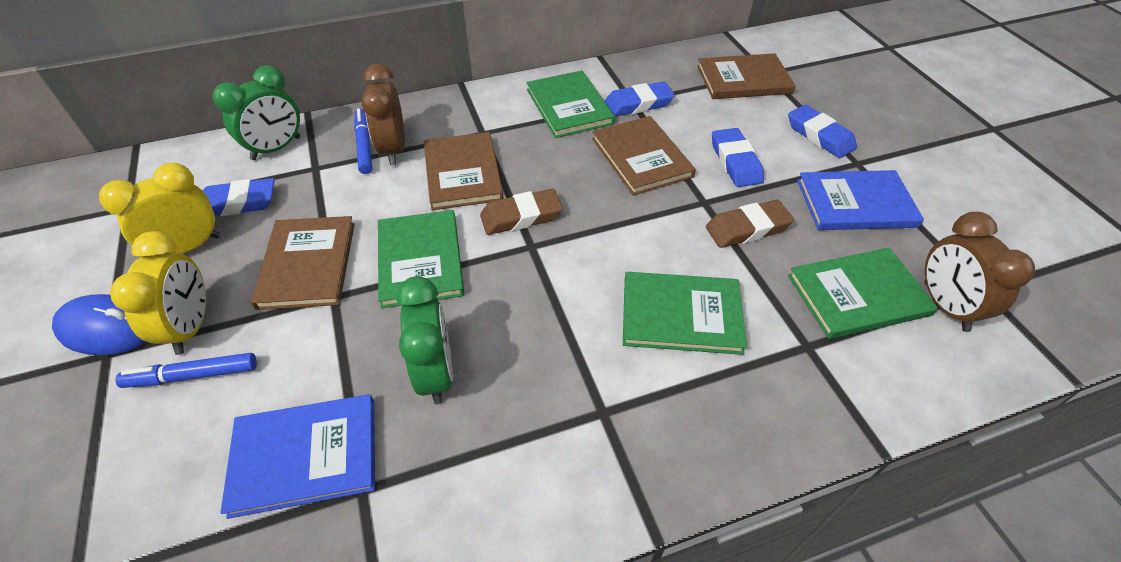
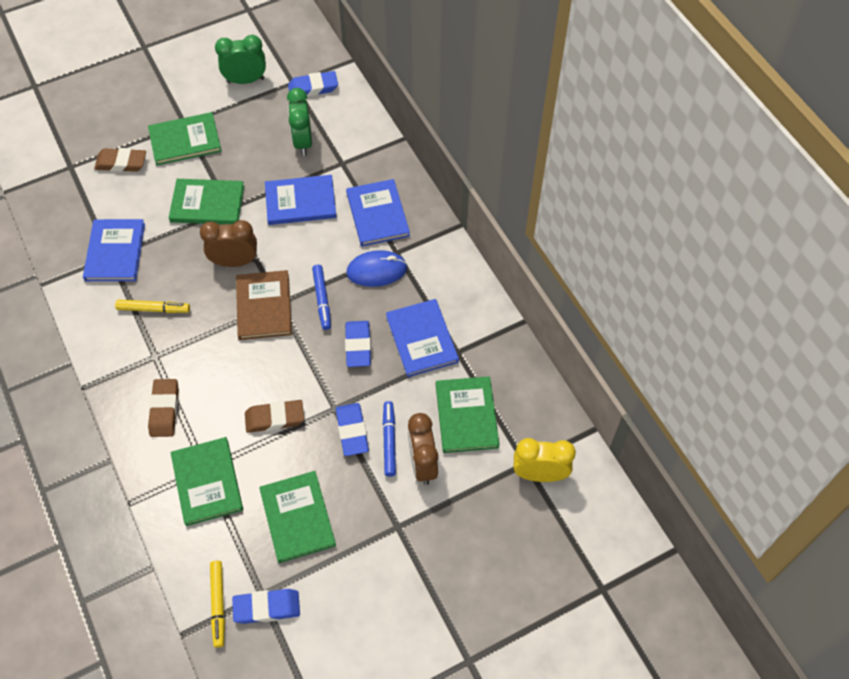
blue book: [220,394,375,519] [797,170,924,230] = 2 -> [83,219,145,281] [265,175,337,225] [346,179,410,247] [386,299,459,377] = 4
brown book: [251,216,355,310] [424,132,504,210] [592,116,696,196] [697,53,796,99] = 4 -> [236,270,292,340] = 1
brown eraser: [480,189,563,235] [706,200,794,248] = 2 -> [94,148,146,172] [148,379,179,437] [245,400,304,433] = 3
green book: [378,210,464,308] [527,70,615,138] [623,272,747,355] [788,248,938,339] = 4 -> [148,112,222,165] [169,179,244,224] [170,437,243,526] [259,471,336,563] [436,376,499,453] = 5
yellow clock: [99,163,220,254] [110,231,206,355] = 2 -> [514,438,576,482] = 1
yellow marker: none = 0 -> [115,300,190,313] [210,561,225,648] = 2

